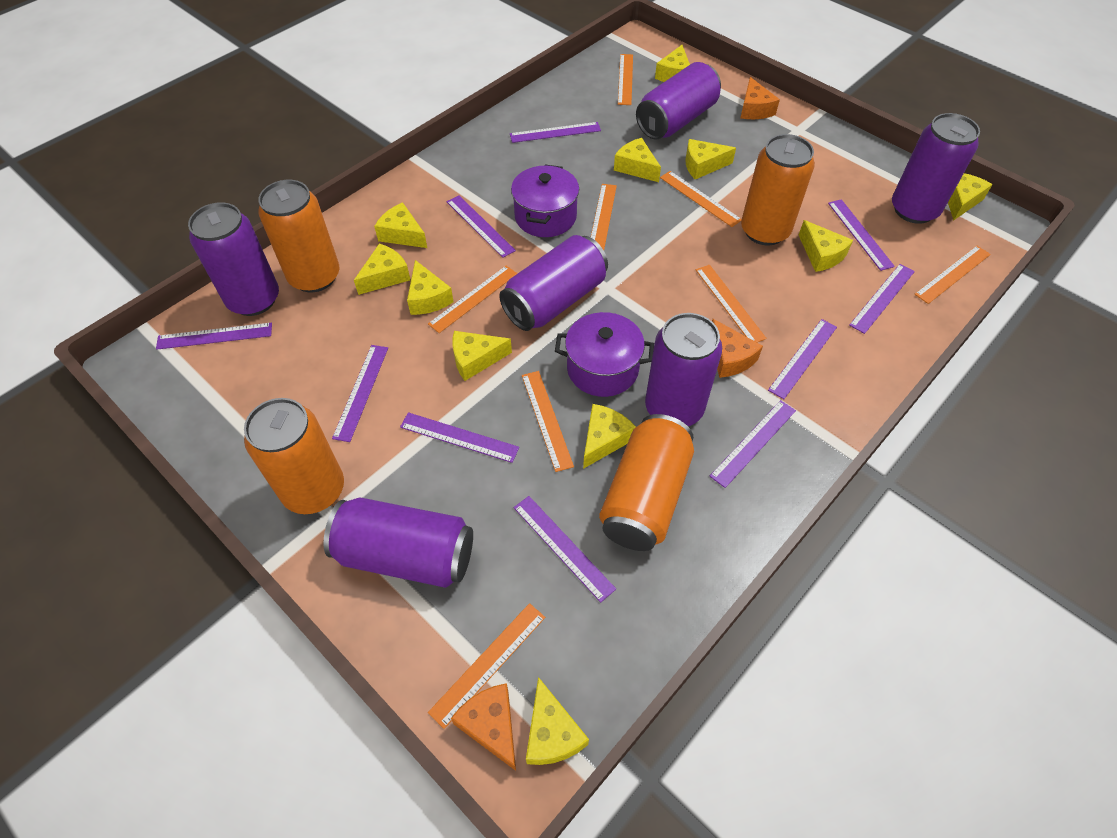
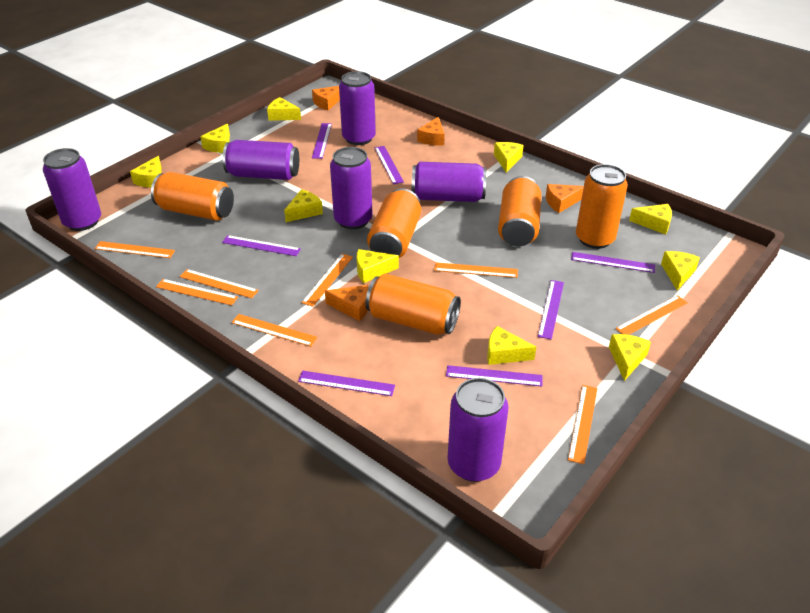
orange can: [244,398,344,514] [258,180,340,292] [599,414,694,551] [741,134,815,245] = 4 -> [151,172,234,221] [366,274,461,335] [367,188,421,258] [498,176,542,247] [576,164,628,249] = 5
orange cheese: [451,683,516,771] [712,319,763,378] [740,77,780,119] = 3 -> [312,86,340,110] [325,285,369,321] [417,117,445,146] [546,184,584,213] = 4
purple pot: [511,165,579,237] [555,312,654,397] = 2 -> none = 0
purple ruler: [156,323,272,350] [332,345,388,442] [400,412,519,463] [447,196,516,258] [510,122,601,143] [514,496,616,603] [710,400,796,488] [768,319,837,399] [828,199,895,271] [849,264,915,334] = 10 -> [222,235,301,256] [298,371,395,396] [312,123,332,159] [374,146,404,184] [446,365,543,386] [538,280,564,340] [571,252,655,273] = 7
yellow cheese: [354,243,410,295] [374,202,427,248] [407,260,454,315] [452,331,512,381] [526,677,589,765] [583,404,636,469] [614,138,661,182] [655,45,690,82] [685,139,736,179] [799,220,853,272] [948,173,993,221] = 11 -> [130,156,162,187] [200,124,230,153] [267,97,301,121] [284,189,323,222] [357,249,399,283] [487,326,536,365] [494,142,523,172] [609,334,651,381] [629,204,672,235] [661,251,700,291] = 10

